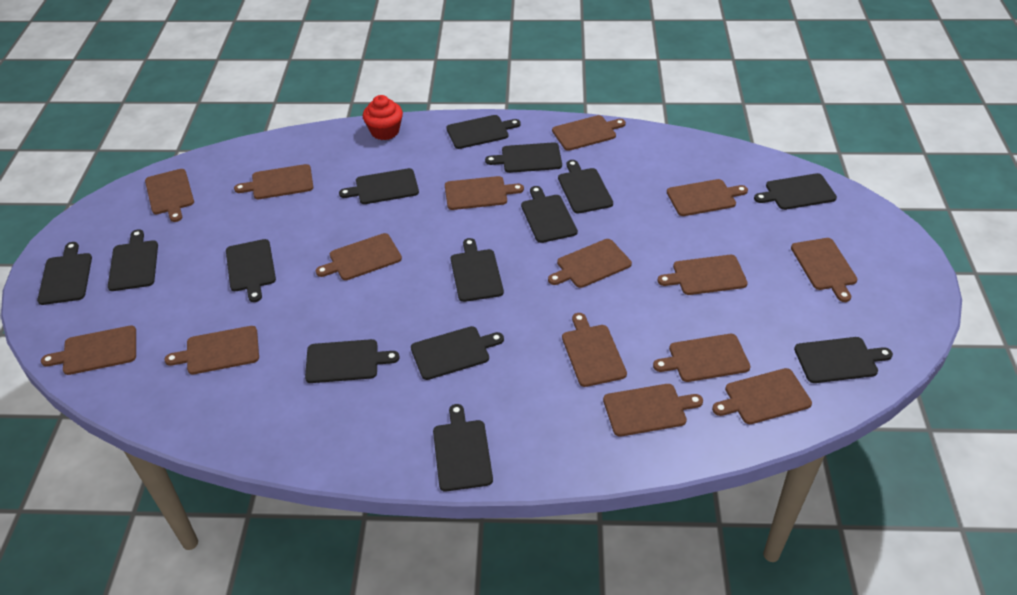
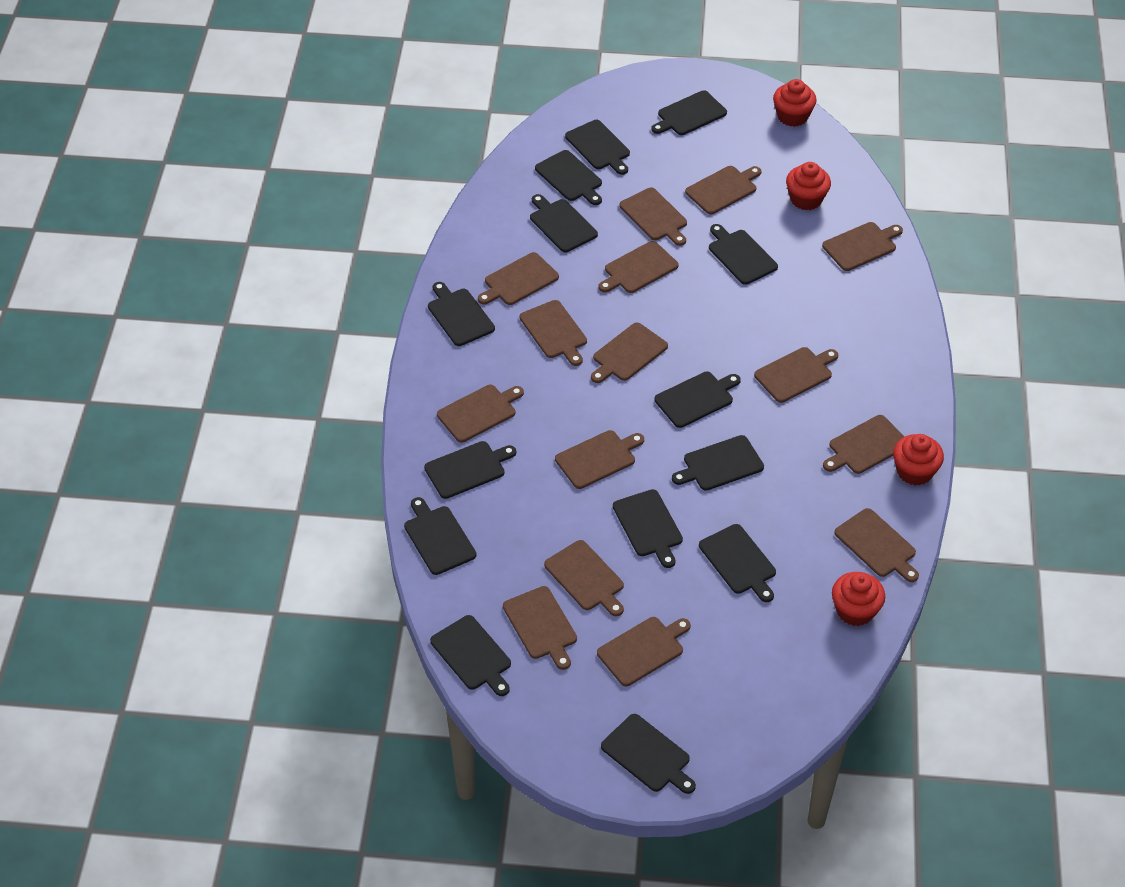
red cupcake: [363,95,403,140] = 1 -> [773,79,817,127] [786,162,831,210] [832,572,885,626] [893,434,944,485] = 4

